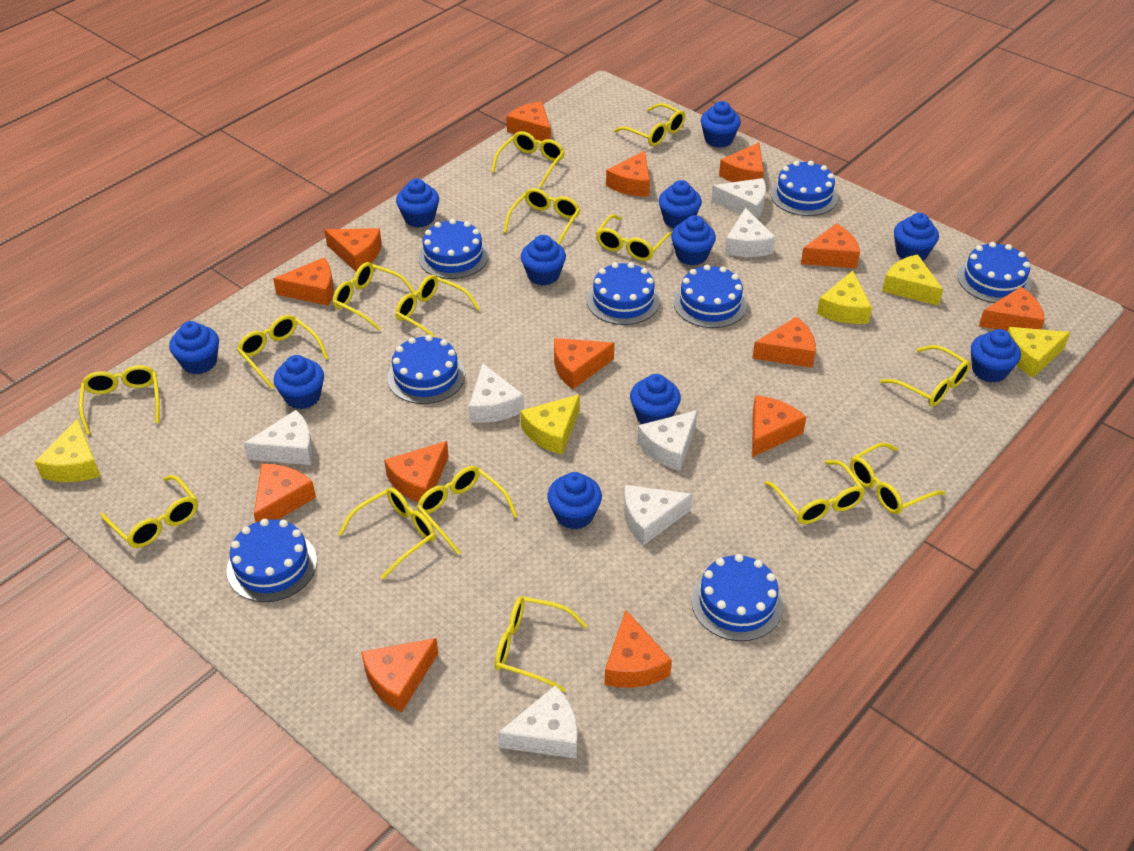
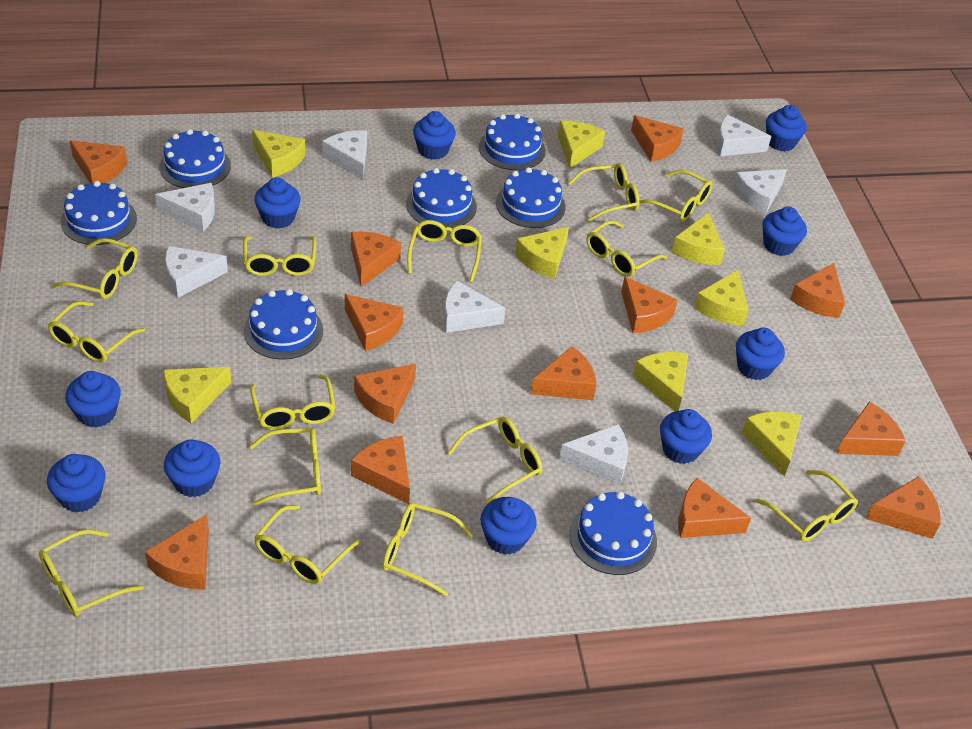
blue cake: [227,519,317,602] [387,335,465,404] [418,219,489,279] [587,262,660,325] [674,265,747,328] [691,554,783,641] [771,161,838,216] [957,242,1031,303] = 8 -> [60,181,137,245] [159,129,231,188] [244,289,323,360] [406,168,477,228] [479,113,546,170] [496,167,566,228] [569,491,657,575] = 7
blue cupcake: [169,321,219,374] [274,355,324,409] [396,178,439,228] [521,235,566,286] [547,472,602,530] [630,374,681,424] [659,180,702,228] [671,215,716,265] [701,101,741,148] [894,213,939,261] [971,329,1021,383] = 11 -> [47,454,105,512] [65,371,121,428] [164,439,220,497] [254,177,301,229] [413,111,456,160] [480,497,537,555] [660,409,712,464] [736,328,785,380] [762,207,807,256] [766,105,807,151] = 10
orange cheese: [254,464,316,522] [273,258,334,306] [324,228,382,272] [361,638,438,712] [384,441,449,502] [506,101,551,141] [554,338,615,389] [604,610,672,688] [606,151,650,197] [719,142,764,182] [752,317,816,368] [752,395,806,457] [801,223,860,268] [979,287,1045,331] = 14 -> [70,140,127,183] [145,514,209,590] [345,294,404,351] [351,231,401,287] [351,436,410,504] [354,364,416,424] [531,346,597,400] [621,277,678,333] [631,115,684,162] [678,478,751,538] [790,263,845,318] [836,401,906,456] [866,476,941,539] = 13
yellow cheese: [35,418,100,482] [520,394,580,455] [817,271,872,324] [882,254,943,306] [1007,327,1070,378] = 5 -> [163,367,231,423] [252,130,305,178] [515,227,569,279] [558,121,605,169] [633,352,688,411] [672,212,725,265] [694,270,749,326] [742,411,802,476] = 8
yellow glasses: [79,365,160,435] [101,475,198,548] [237,315,328,389] [333,262,415,330] [338,488,436,580] [395,275,480,338] [417,466,517,555] [491,131,565,187] [495,596,588,692] [504,188,581,245] [596,214,672,261] [614,103,685,146] [765,460,865,524] [850,443,945,514] [880,345,971,407] = 15 -> [39,529,143,617] [48,301,146,363] [52,238,138,299] [243,236,316,276] [249,428,321,506] [250,374,336,430] [254,505,360,584] [382,503,473,596] [407,220,482,282] [448,417,542,504] [568,163,639,222] [586,220,667,277] [639,170,713,222] [756,470,858,541] = 14

